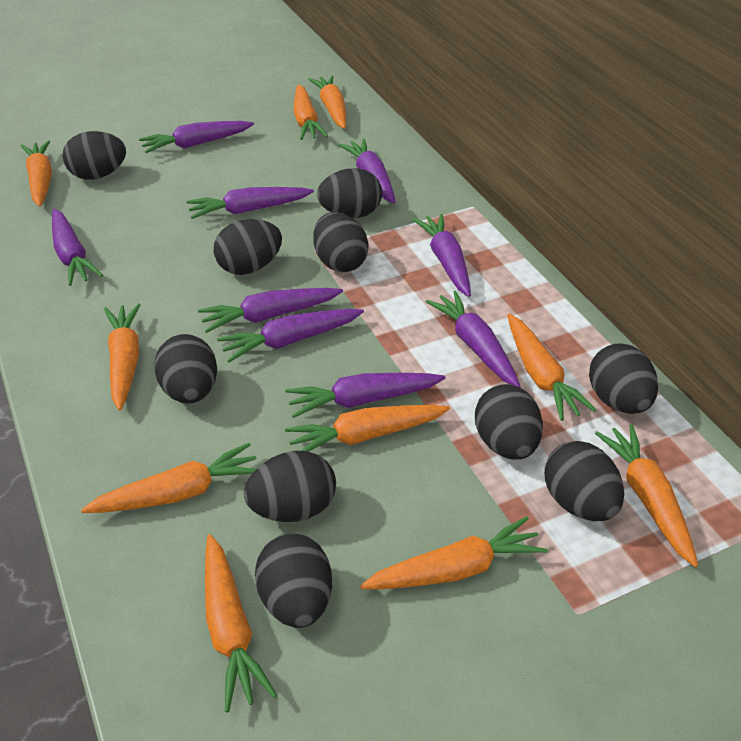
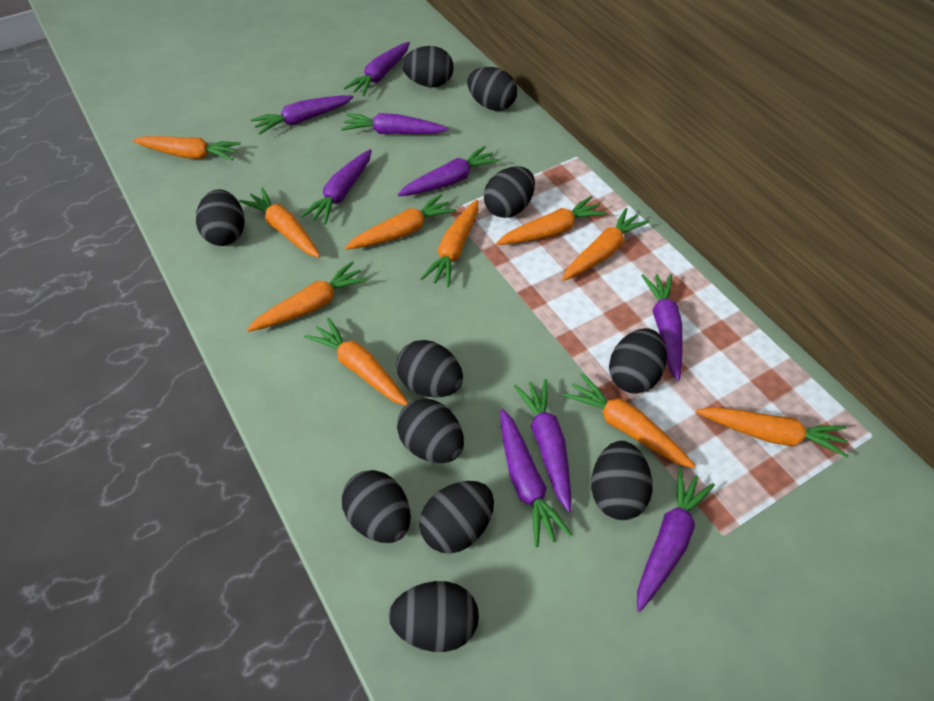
black egg: [62,131,126,180] [154,334,217,404] [214,219,282,275] [244,451,336,522] [255,533,332,628] [313,212,369,272] [317,168,382,218] [475,384,543,460] [544,441,624,521] [589,343,658,414] = 10 -> [196,189,244,246] [342,470,411,543] [389,581,479,652] [396,340,463,398] [397,398,464,463] [402,46,454,87] [419,481,494,554] [467,67,517,111] [484,166,535,218] [591,441,653,520] [609,328,667,394] = 11

